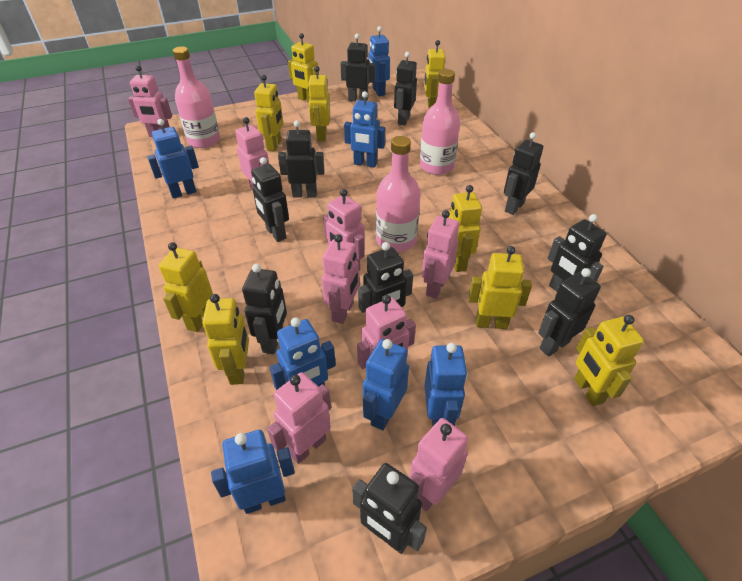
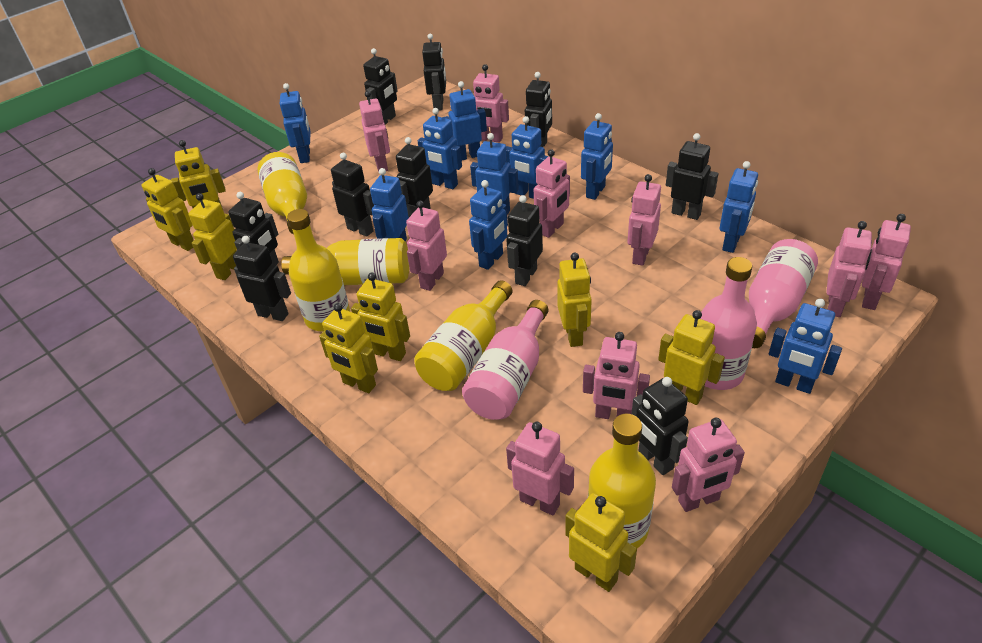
blue robot: [147,119,199,199] [211,430,295,514] [270,317,336,390] [344,91,385,168] [363,339,409,430] [369,26,390,96] [424,343,468,427] = 7 -> [280,83,311,163] [370,168,409,241] [418,108,462,189] [442,81,487,160] [469,180,508,270] [470,133,519,215] [506,116,549,199] [581,113,613,200] [720,161,758,253] [769,299,842,394] = 10
pink robot: [128,66,172,137] [235,117,269,190] [267,372,331,464] [322,234,359,324] [323,189,365,271] [357,295,416,369] [410,418,468,511] [422,210,459,299] = 8 -> [359,91,390,172] [406,201,447,291] [473,64,509,143] [506,421,574,516] [534,149,570,238] [583,332,650,419] [627,174,661,266] [672,417,745,512] [826,221,872,317] [862,214,911,310] = 10
yellow bottle: none = 0 -> [258,152,307,234] [281,238,409,285] [287,209,350,331] [414,280,512,391] [588,414,656,548] = 5
yellow robot: [159,242,213,332] [202,294,249,385] [254,75,284,151] [288,33,319,102] [308,66,330,141] [424,40,445,109] [448,185,482,272] [468,246,532,329] [574,315,644,406] = 9 -> [142,168,194,251] [171,140,226,209] [188,193,237,280] [319,303,378,393] [351,272,410,361] [557,252,592,347] [565,493,637,592] [658,310,725,405] = 8

